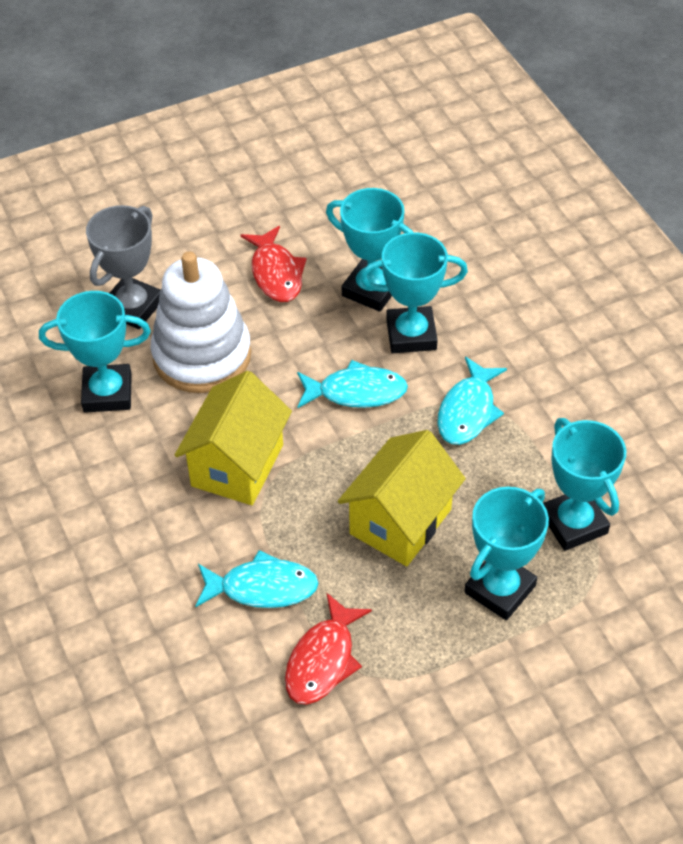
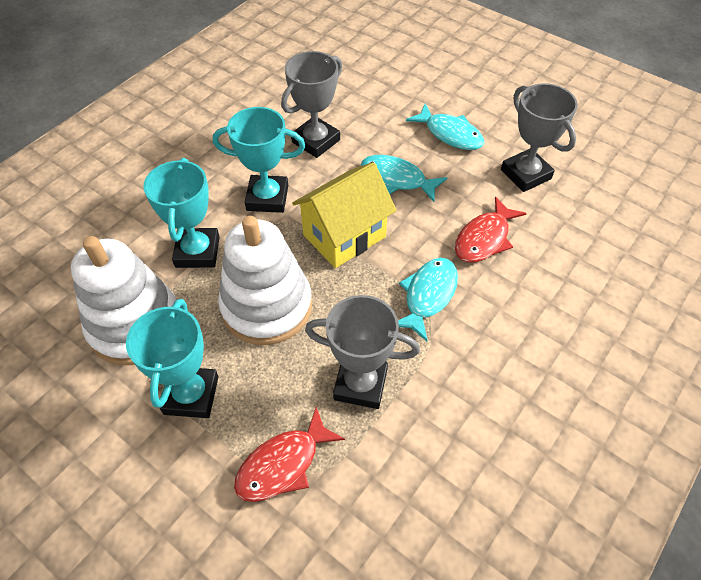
grey trophy: [86,205,161,329] = 1 -> [281,51,342,158] [305,295,420,409] [501,83,578,192] = 3
turquoise trophy: [39,291,151,413] [326,188,413,312] [360,232,468,353] [464,487,549,620] [543,418,626,551] = 5 -> [126,299,219,418] [143,158,220,268] [213,107,305,213] = 3
white stacking toy: [151,251,251,393] = 1 -> [71,236,176,365] [218,216,312,345] = 2
yellow house: [175,371,292,505] [338,430,466,566] = 2 -> [292,162,397,268] = 1

